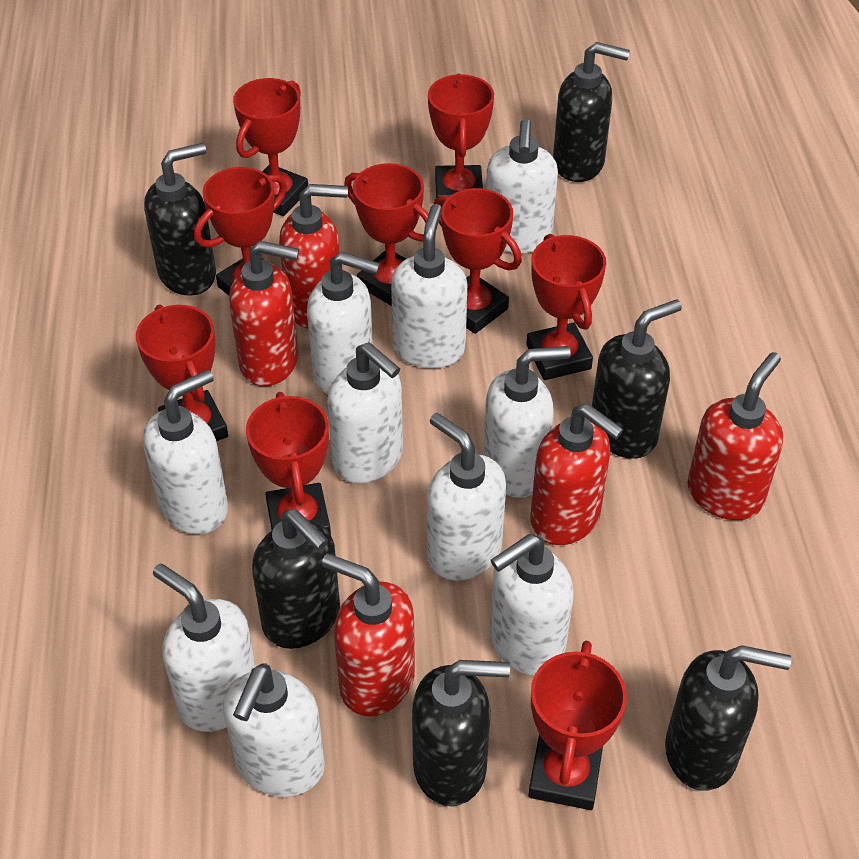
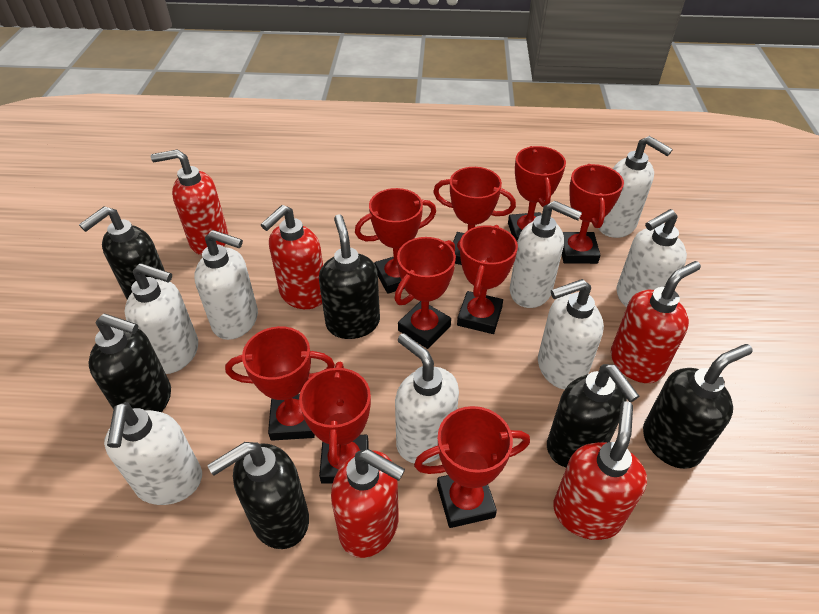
white soap dispenser: [143,370,228,534] [153,564,256,732] [223,664,325,797] [307,252,380,394] [327,342,403,484] [391,204,467,369] [427,413,506,581] [483,346,571,498] [486,119,558,253] [490,534,573,676] = 10 -> [104,402,202,505] [125,263,198,374] [194,230,258,340] [395,333,459,464] [510,201,582,308] [538,279,604,390] [597,136,673,238] [617,209,687,307] = 8

